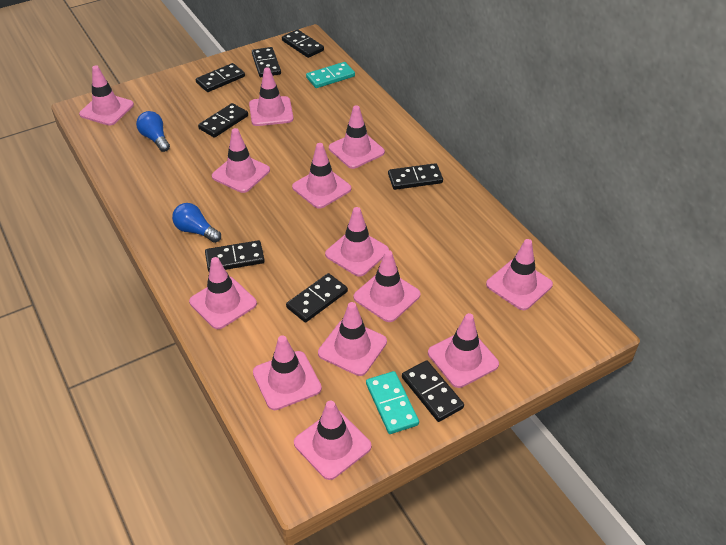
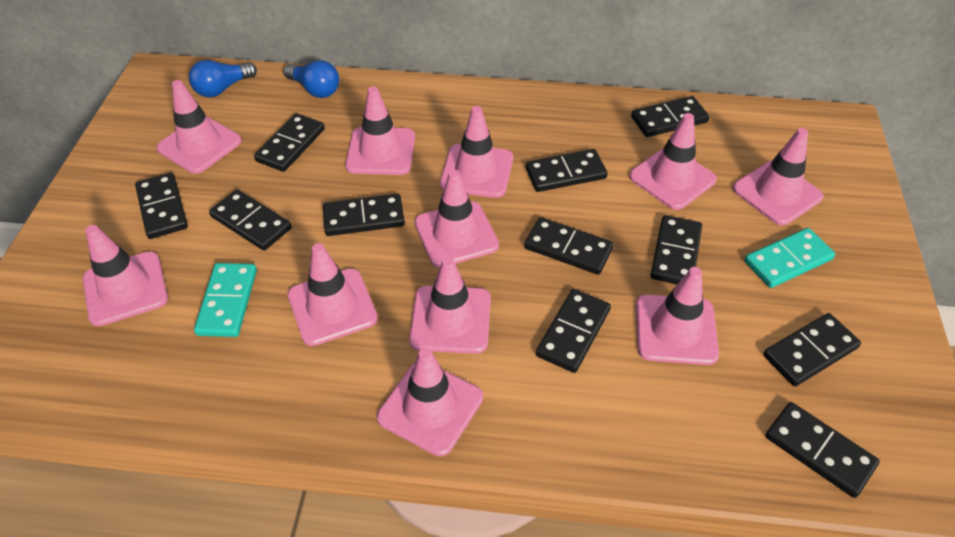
black domino: [196,63,245,92] [198,103,248,138] [205,240,265,272] [252,47,281,77] [282,29,324,58] [286,273,348,322] [388,163,443,190] [402,360,464,422] = 8 -> [135,173,188,239] [209,190,292,251] [254,113,325,172] [323,194,405,236] [524,217,614,275] [526,149,608,192] [536,289,611,373] [631,96,710,137] [650,215,702,284] [763,313,861,387] [765,402,880,498] = 11
pink traffic cone: [79,65,134,126] [189,257,257,329] [212,128,270,193] [249,67,294,126] [253,335,322,410] [292,143,351,209] [294,401,372,480] [318,302,387,376] [325,207,389,276] [329,105,385,169] [354,250,421,322] [428,313,499,388] [486,239,553,310] = 13 -> [83,225,168,326] [156,80,242,174] [288,243,378,346] [345,86,415,175] [377,347,483,456] [409,256,491,354] [415,170,499,268] [440,106,513,198] [629,113,717,210] [636,267,719,365] [733,128,824,225] = 11

